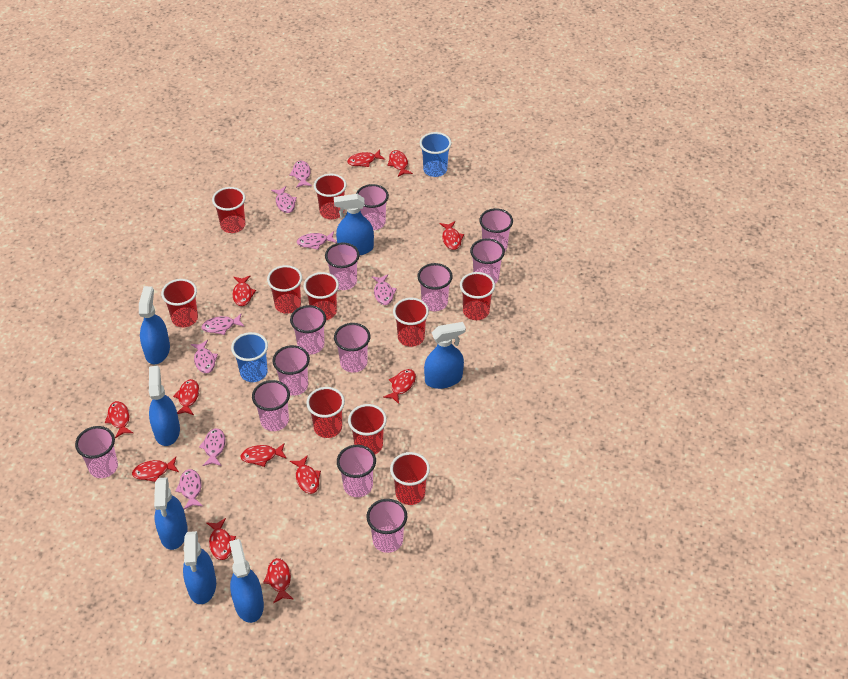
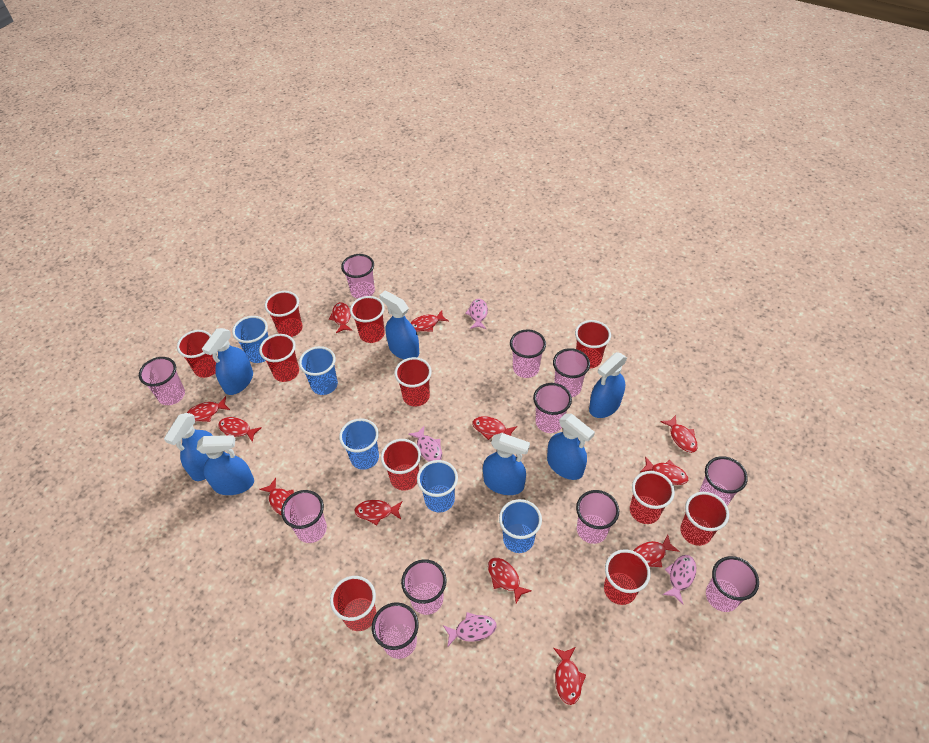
blue cup: [231,332,268,382] [420,132,452,177] = 2 -> [232,316,268,363] [299,346,338,395] [339,418,379,470] [417,460,458,513] [499,499,542,553] = 5
pink cup: [75,426,118,478] [252,380,290,431] [272,345,310,396] [290,305,326,355] [325,242,360,290] [334,323,370,372] [337,445,376,497] [356,184,389,230] [366,499,407,553] [417,263,453,311] [470,239,505,283] [479,208,513,251] = 12 -> [139,357,185,405] [281,490,327,543] [341,254,375,299] [372,602,418,659] [401,559,447,615] [510,329,546,378] [533,383,572,433] [553,348,590,397] [576,490,619,544] [699,456,748,506] [706,556,759,612] = 11
pink fish: [175,469,203,509] [191,340,218,373] [199,428,225,466] [202,314,244,335] [271,186,297,213] [289,161,312,188] [297,231,337,250] [372,274,397,305] = 8 -> [409,426,442,462] [443,612,496,647] [465,299,488,329] [662,555,696,604] = 4
red cup: [161,279,198,327] [212,187,245,233] [267,265,302,314] [303,272,339,320] [306,387,345,438] [314,174,347,219] [348,404,387,454] [390,452,430,505] [393,298,429,347] [460,272,495,320] = 10 -> [177,330,216,378] [259,334,299,382] [265,291,303,337] [330,576,376,631] [350,296,385,343] [381,439,421,491] [394,357,432,407] [575,320,611,368] [604,549,651,605] [630,471,675,524] [680,492,729,546] = 11

